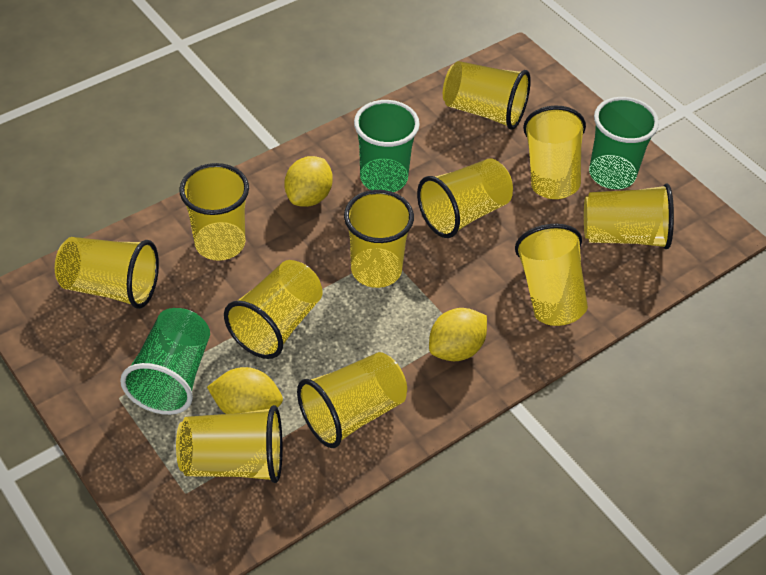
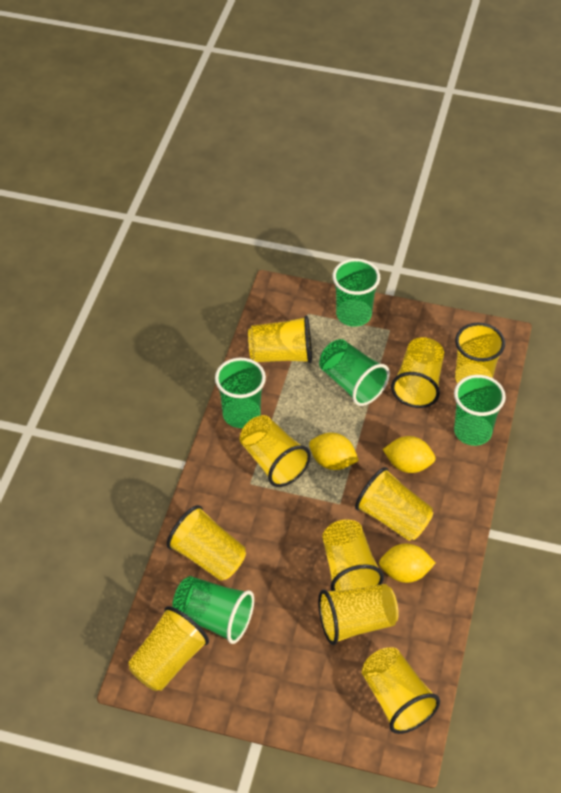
green cup: [120,308,210,415] [354,100,420,192] [589,97,659,189] = 3 -> [172,576,254,644] [215,358,266,428] [319,339,390,406] [332,259,380,327] [454,375,506,446] = 5
yellow cup: [55,237,159,309] [176,405,283,483] [179,163,249,261] [224,260,323,359] [297,352,407,448] [344,190,414,288] [417,158,513,238] [443,61,531,130] [515,224,588,326] [523,105,586,199] [584,184,674,249] = 11 -> [128,606,209,691] [167,505,246,581] [240,415,311,487] [248,315,312,363] [318,584,399,645] [322,519,384,591] [355,467,433,541] [362,647,440,734] [391,337,444,408] [455,323,505,383] = 10

